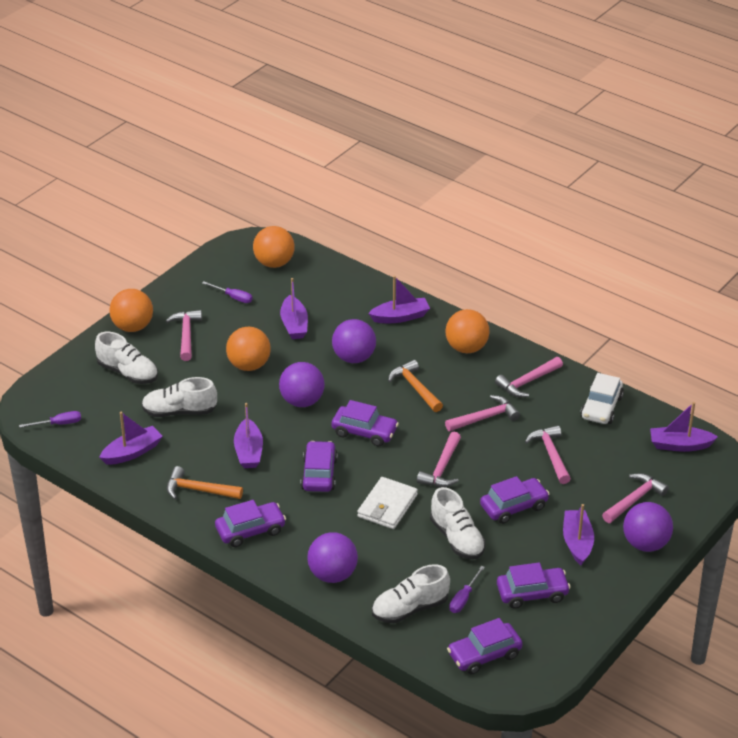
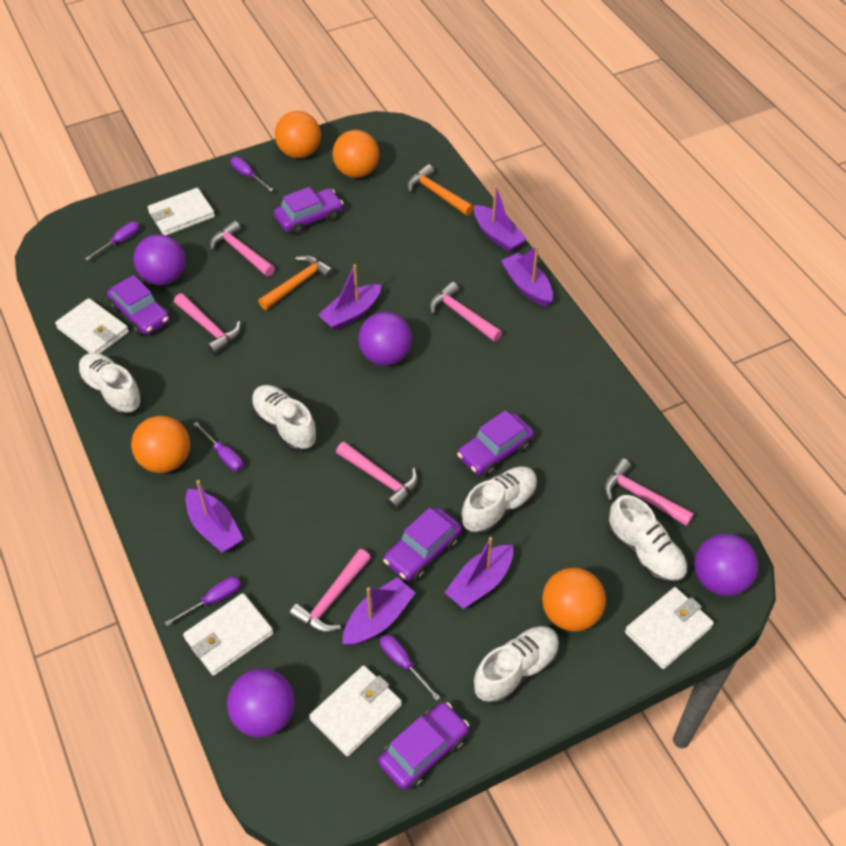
purple car: [215,500,286,547] [301,441,338,492] [331,400,399,446] [447,618,523,674] [480,476,550,524] [497,563,571,609] = 6 -> [107,275,170,336] [274,187,343,235] [378,703,469,790] [383,508,462,581] [457,410,534,477] = 5
purple screwdriver: [19,411,81,428] [202,281,252,303] [449,566,485,613] = 3 -> [85,222,140,261] [164,577,241,626] [193,422,243,471] [231,157,273,192] [380,634,441,701] = 5
white car: [580,373,624,424] = 1 -> none = 0
white shoe: [95,332,158,384] [141,377,217,417] [372,564,450,623] [430,487,486,559] = 4 -> [78,353,143,415] [251,385,317,452] [461,466,538,535] [473,626,560,705] [608,495,688,584] = 5
white wallet: [357,477,418,529] = 1 -> [55,298,129,354] [148,188,215,236] [183,593,274,676] [309,665,402,756] [625,587,714,669] = 5

